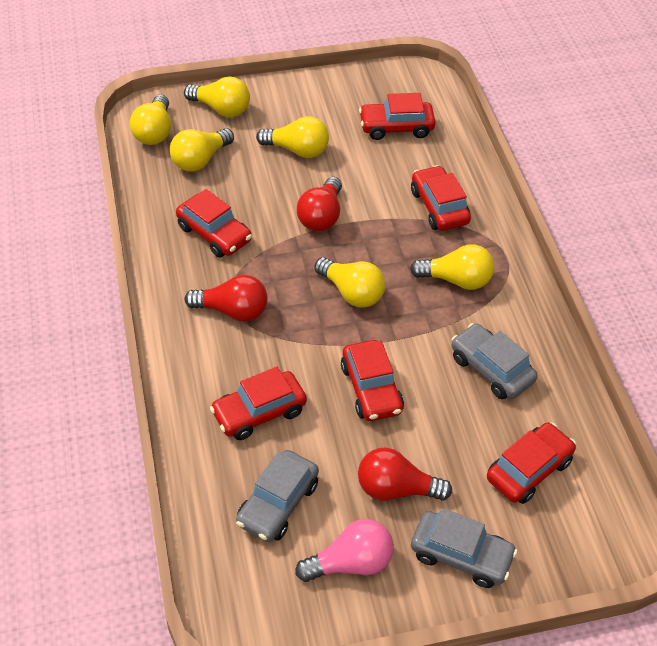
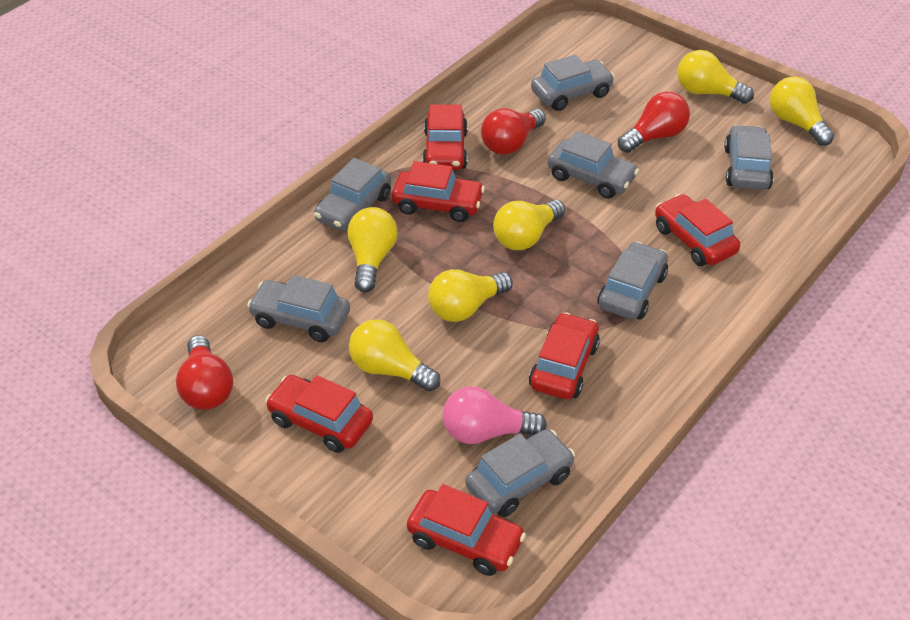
grey car: [236,450,319,542] [411,508,518,588] [451,323,538,399] = 3 -> [247,275,350,342] [314,158,391,231] [466,429,575,517] [531,54,615,111] [548,131,639,199] [597,241,668,320] [724,125,774,190] = 7

